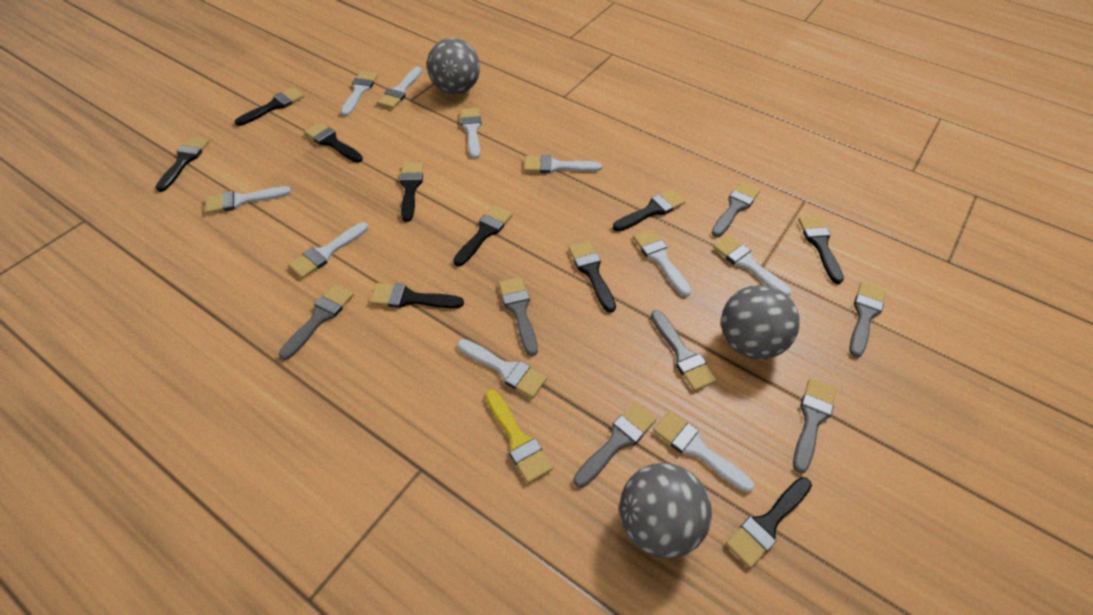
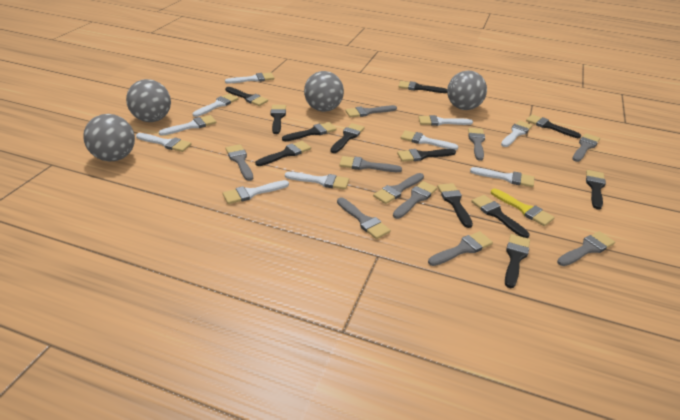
black brush: [155,136,210,192] [235,87,304,126] [304,122,363,163] [370,283,464,308] [400,163,424,222] [453,205,513,266] [569,241,616,313] [613,189,685,231] [726,477,812,568] [798,216,844,284] = 10 -> [225,87,268,106] [255,141,311,166] [270,105,286,134] [282,122,337,141] [330,123,365,153] [397,149,456,162] [398,81,447,93] [437,183,473,228] [471,195,530,238] [505,234,530,288] [526,114,581,138] [586,170,606,210] = 12
grey ball: [427,38,480,94] [619,463,712,558] [721,285,800,359] = 3 -> [83,114,135,162] [126,79,171,122] [304,71,344,112] [447,70,487,110] = 4
grey brush: [279,284,354,360] [499,277,538,356] [573,402,656,488] [651,310,717,391] [711,182,760,237] [793,379,836,473] [849,282,886,358] = 7 -> [226,144,253,181] [337,197,391,239] [339,156,402,172] [345,105,397,118] [373,173,424,204] [393,181,437,219] [428,231,493,266] [468,128,485,161] [557,231,615,266] [572,133,600,162] = 10

